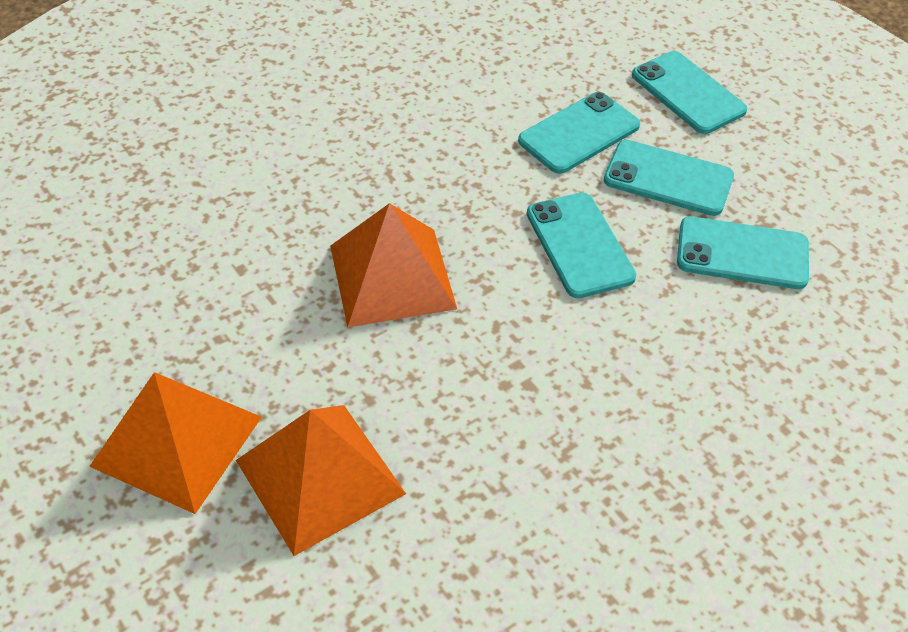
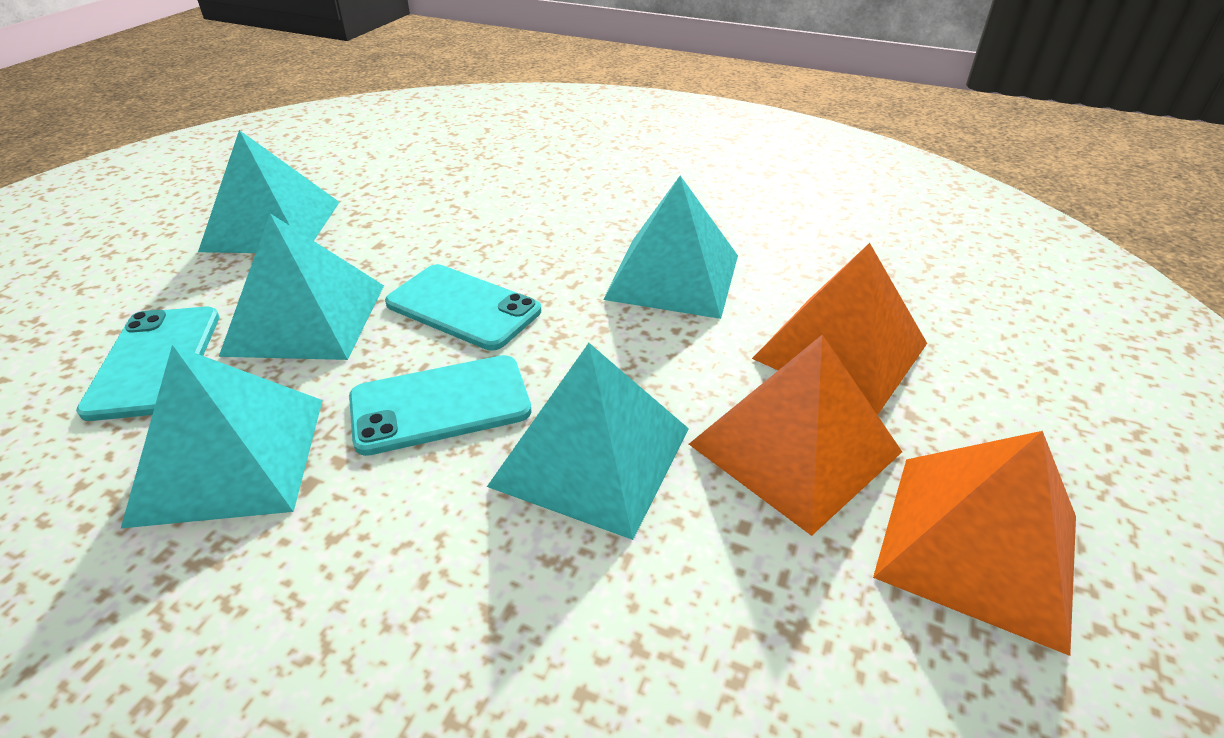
turquoise phone: [518,92,640,174] [527,193,636,298] [604,140,734,216] [632,51,747,134] [677,216,809,289] = 5 -> [76,307,219,421] [349,355,532,456] [385,264,541,350] = 3
turquoise pyramid: none = 0 -> [121,345,323,528] [198,130,340,253] [219,214,384,360] [487,343,689,540] [603,176,738,319] = 5

